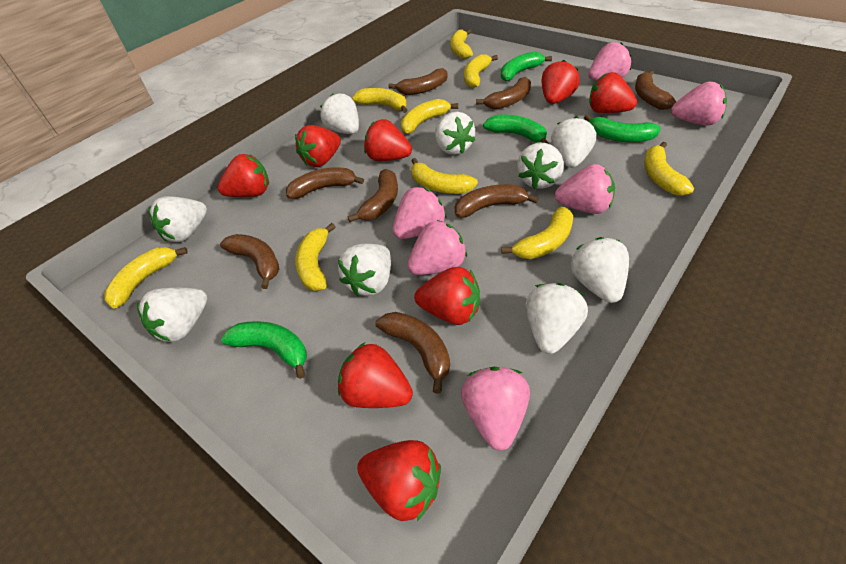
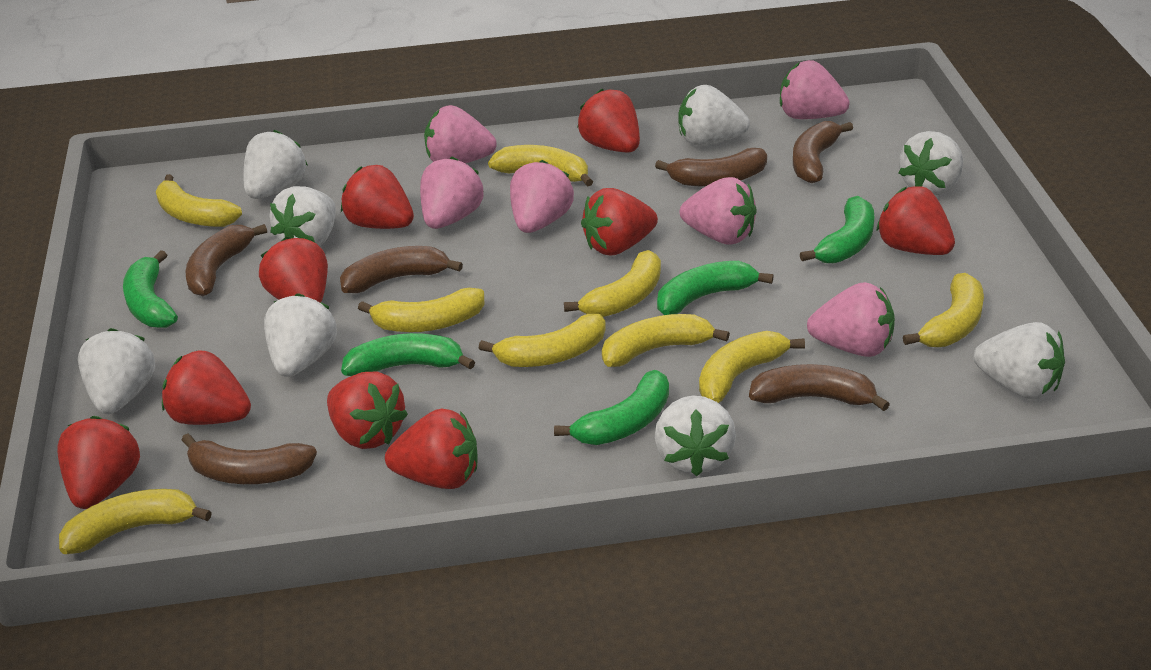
brown banana: [220,234,279,289] [286,167,364,199] [348,169,398,222] [375,312,450,394] [388,68,448,95] [454,184,539,218] [476,77,531,109] [635,70,676,110] = 8 -> [182,434,317,484] [185,224,267,296] [340,246,463,293] [655,148,767,187] [749,364,890,411] [793,121,853,183] = 6
green banana: [221,321,307,379] [483,115,549,144] [501,52,552,82] [584,114,661,142] = 4 -> [123,250,178,328] [341,333,475,376] [554,370,669,445] [657,261,774,315] [800,196,875,263] = 5
red strawberry: [218,154,269,197] [295,125,341,167] [338,342,413,408] [357,440,441,521] [364,119,412,161] [414,267,480,325] [541,60,580,104] [589,72,637,113] = 8 -> [57,416,140,509] [162,350,251,425] [259,237,328,303] [327,372,408,449] [341,165,414,229] [385,408,478,489] [577,89,640,153] [581,188,658,255] [877,186,955,255] = 9
white strawberry: [137,288,207,342] [148,196,207,242] [320,93,359,134] [338,244,391,296] [435,112,475,155] [517,143,564,189] [525,283,588,354] [551,116,596,168] [570,237,629,303] = 9 -> [78,328,155,414] [243,130,308,199] [264,293,337,377] [270,186,336,246] [655,395,736,476] [678,85,750,146] [898,131,963,195] [974,322,1065,400] = 8

